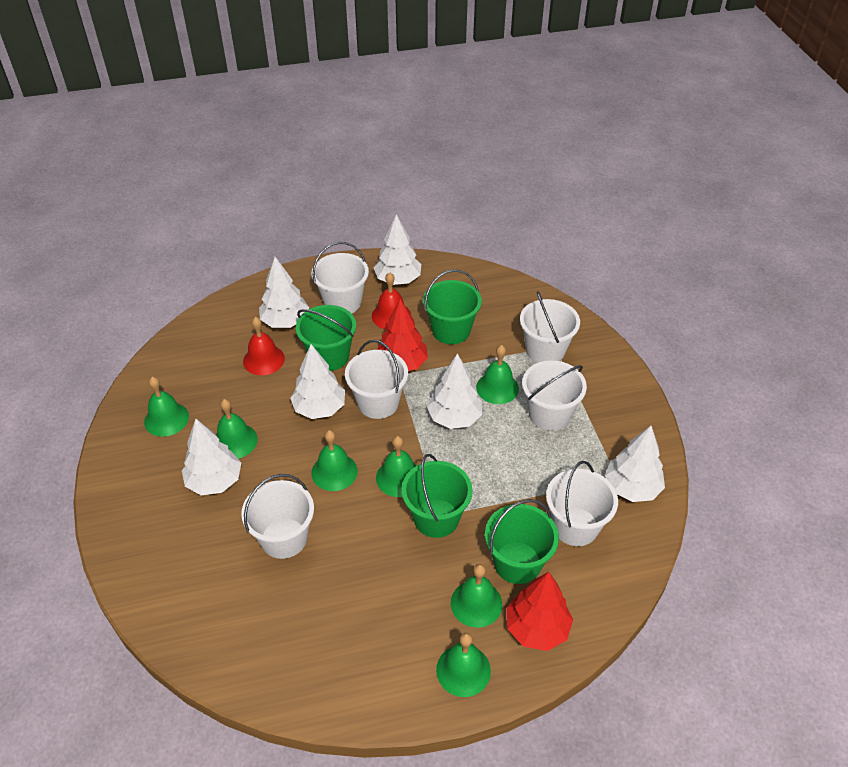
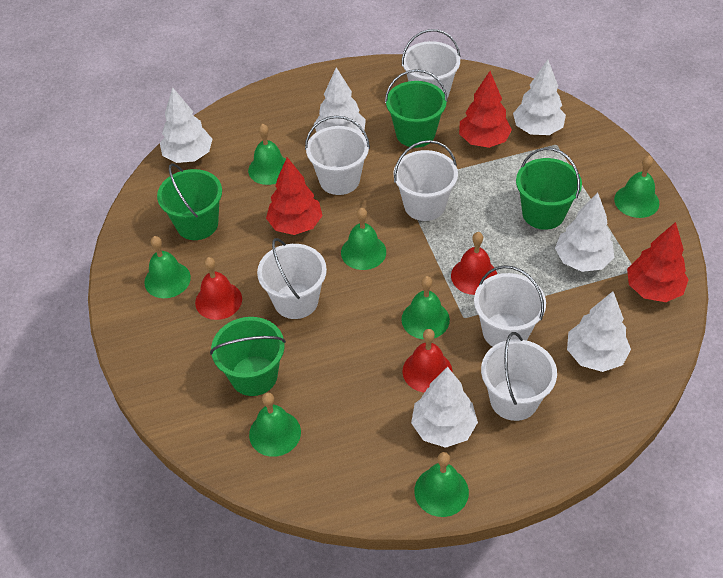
red bell: [243,317,285,375] [372,272,411,330] = 2 -> [195,257,242,320] [402,329,453,393] [451,232,497,295] = 3
red tree: [377,299,428,371] [506,572,573,651] = 2 -> [266,157,323,235] [459,71,512,148] [627,222,689,302] = 3

